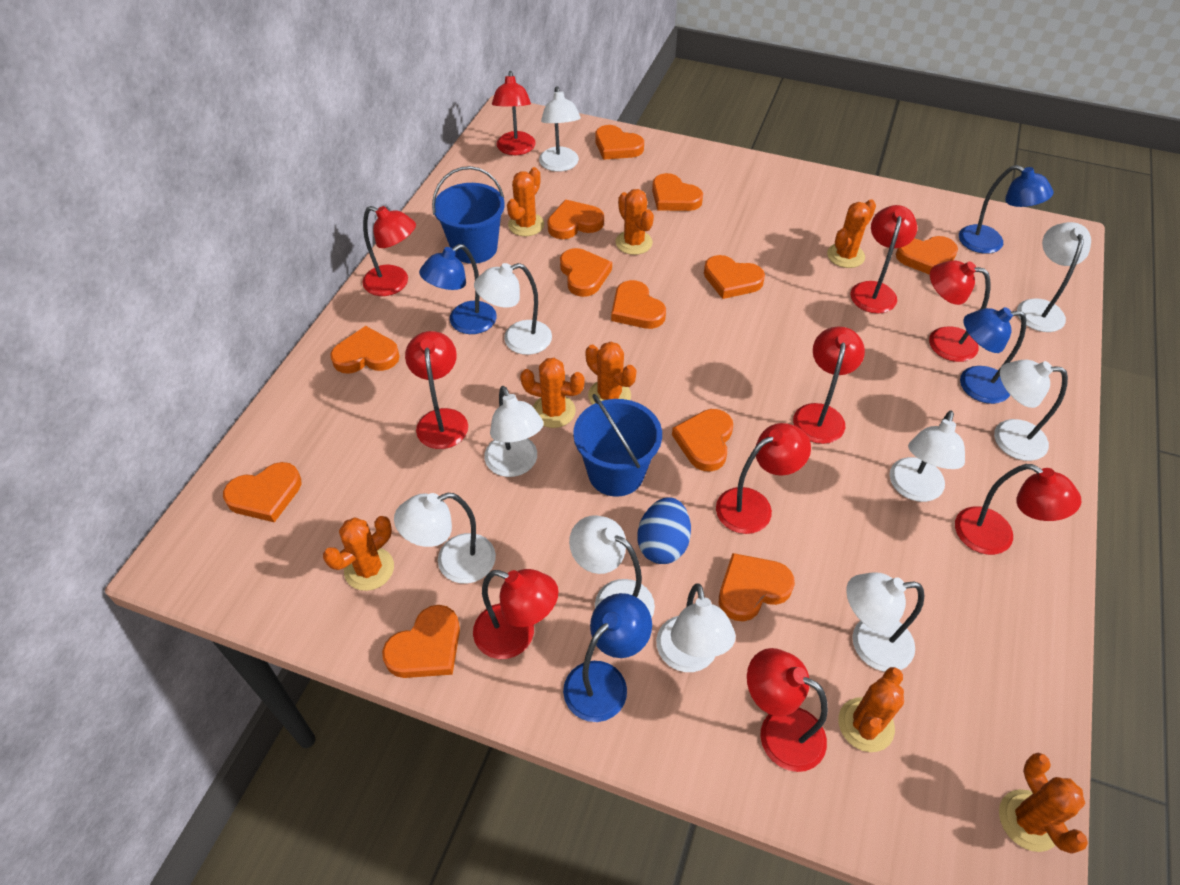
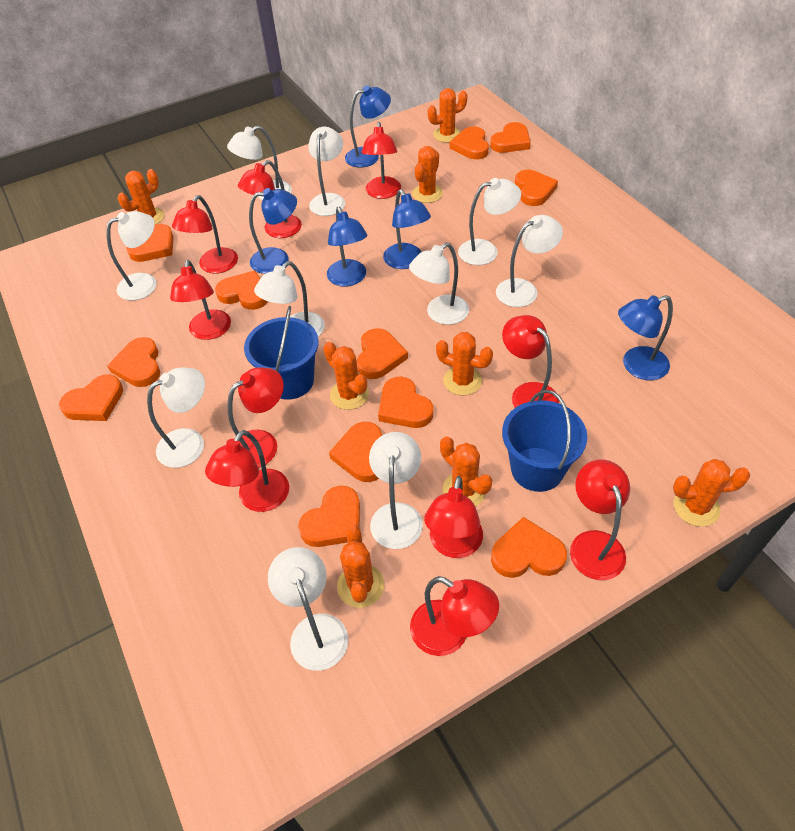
blue egg: [638,497,691,564] = 1 -> none = 0
blue lamp: [419,244,497,334] [563,593,652,722] [959,165,1053,254] [960,307,1026,404] = 4 -> [249,188,297,274] [327,207,367,287] [345,85,391,168] [383,189,431,269] [618,295,673,380] = 5

